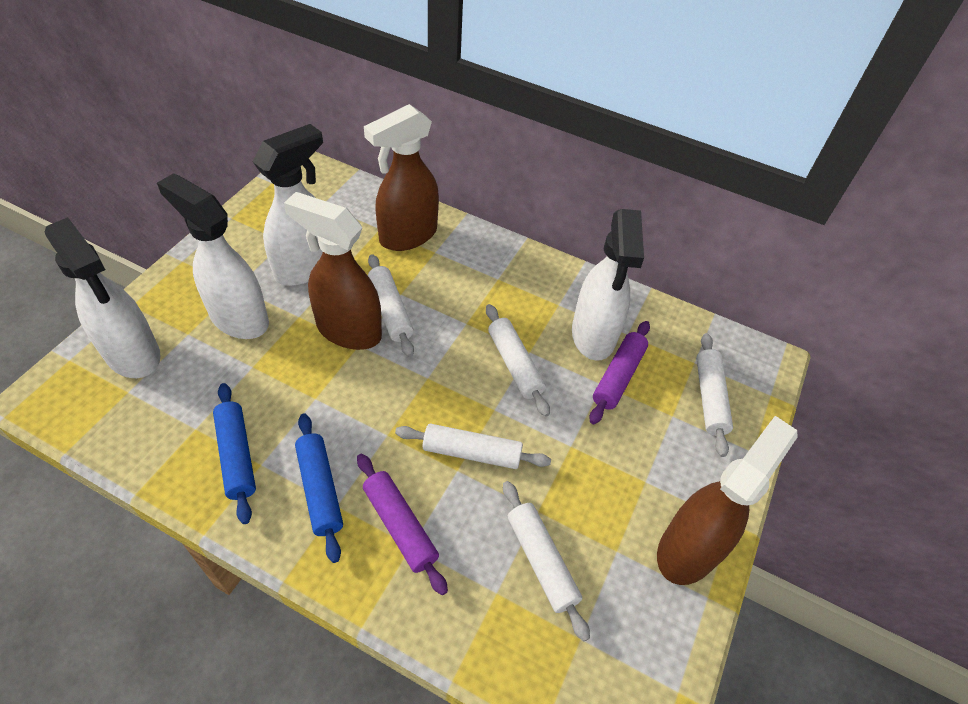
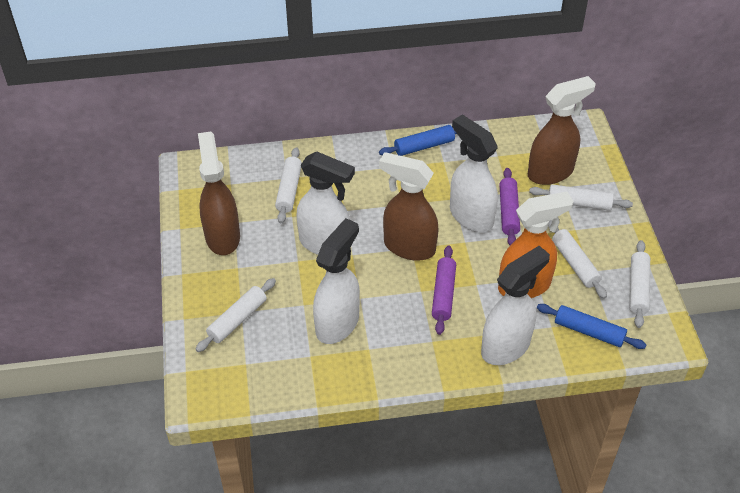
orange spray bottle: none = 0 -> [498,191,573,298] = 1

